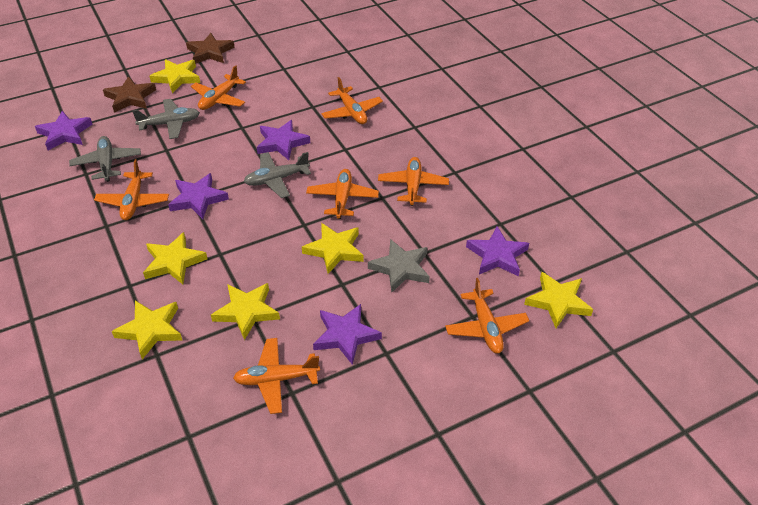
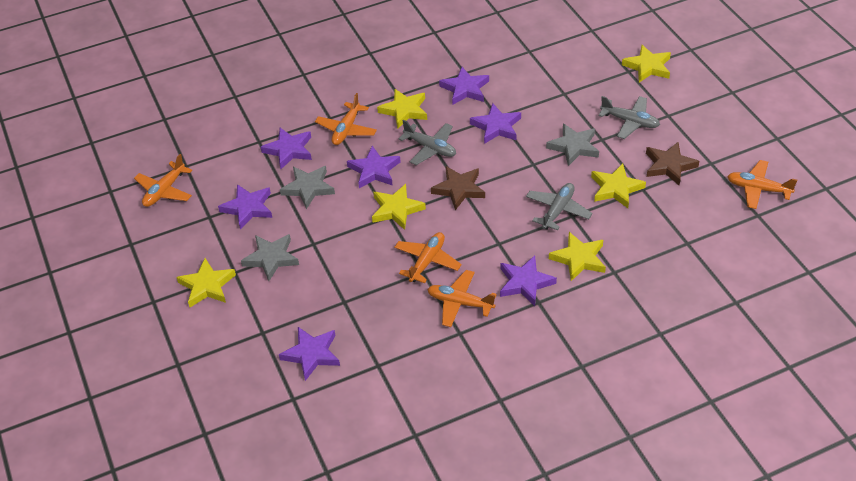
grey star: [368,239,430,293] = 1 -> [241,234,299,281] [280,166,335,209] [546,123,599,166] = 3
orange plane: [94,159,169,220] [191,65,246,110] [233,338,320,414] [306,169,379,219] [321,77,383,124] [378,157,449,206] [445,278,529,354] = 7 -> [134,154,192,207] [315,93,377,145] [394,232,462,283] [427,270,497,327] [727,160,797,209] = 5
purple star: [35,111,93,150] [168,173,229,219] [257,120,310,160] [313,304,382,365] [466,226,529,277] = 5 -> [218,184,272,229] [261,128,312,169] [279,327,340,381] [347,146,401,188] [439,67,489,105] [470,103,521,144] [500,255,557,306] = 7

